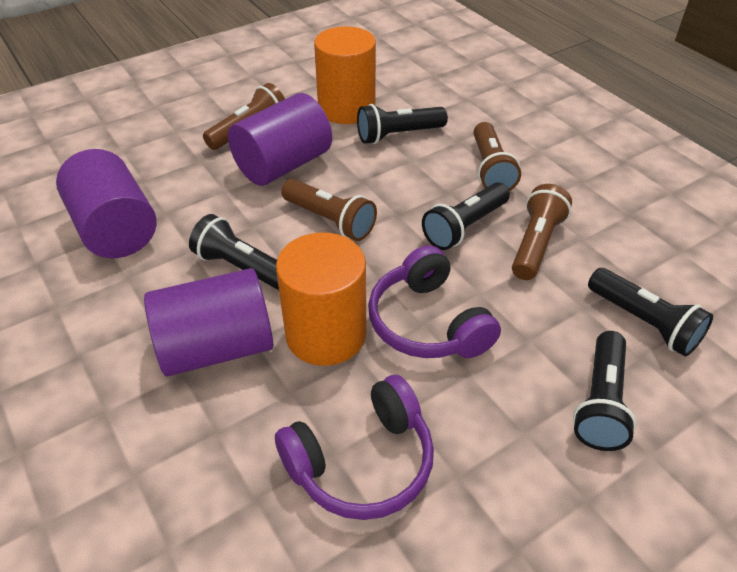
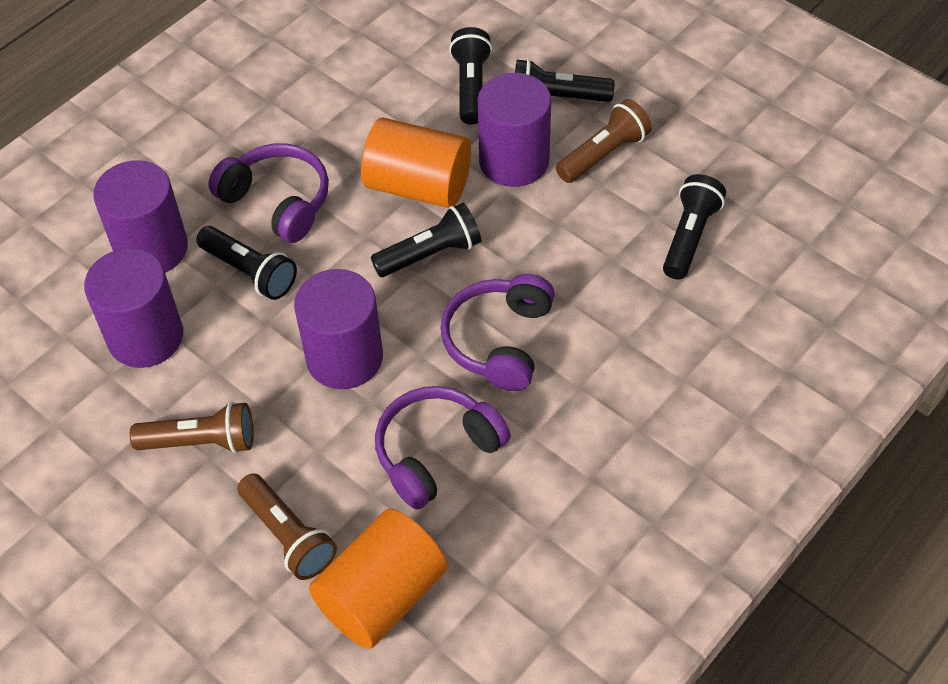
brown flashlight: [203,83,285,150] [281,179,377,241] [474,122,521,191] [512,184,572,280] = 4 -> [130,402,254,454] [237,473,337,580] [556,99,652,183] = 3
purple cylinder: [56,149,157,258] [144,268,273,376] [228,93,332,186] = 3 -> [84,248,183,368] [93,160,188,273] [294,269,383,389] [477,73,551,187] = 4
purple headphones: [275,375,434,520] [368,245,501,358] = 2 -> [208,143,329,243] [375,386,511,510] [440,274,555,391] = 3

